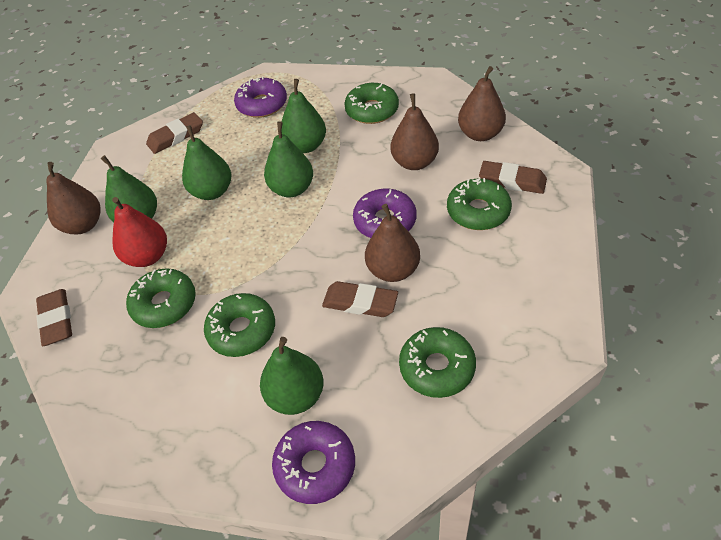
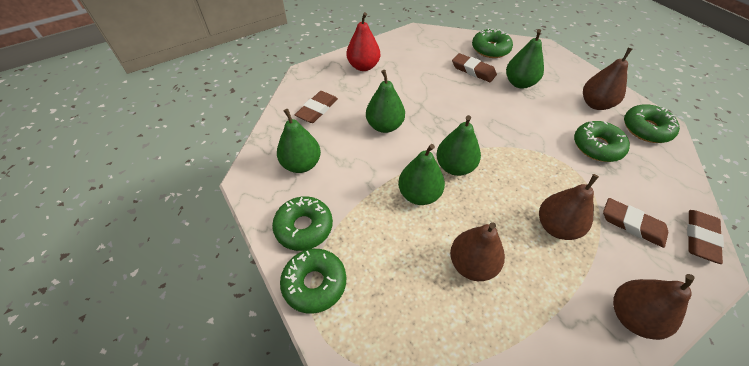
purple donut: [234,77,287,118] [272,421,355,504] [353,189,416,238] = 3 -> none = 0

